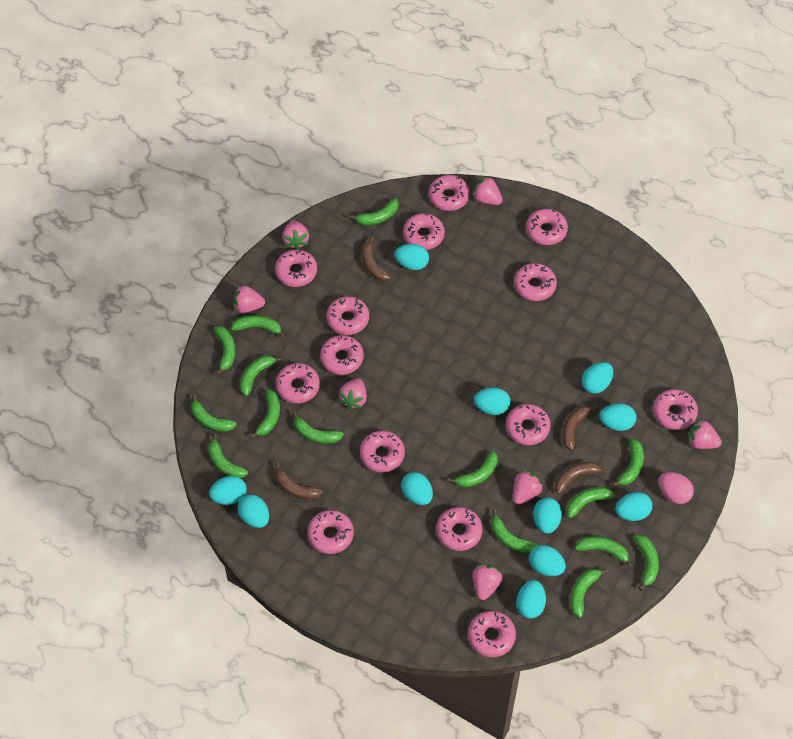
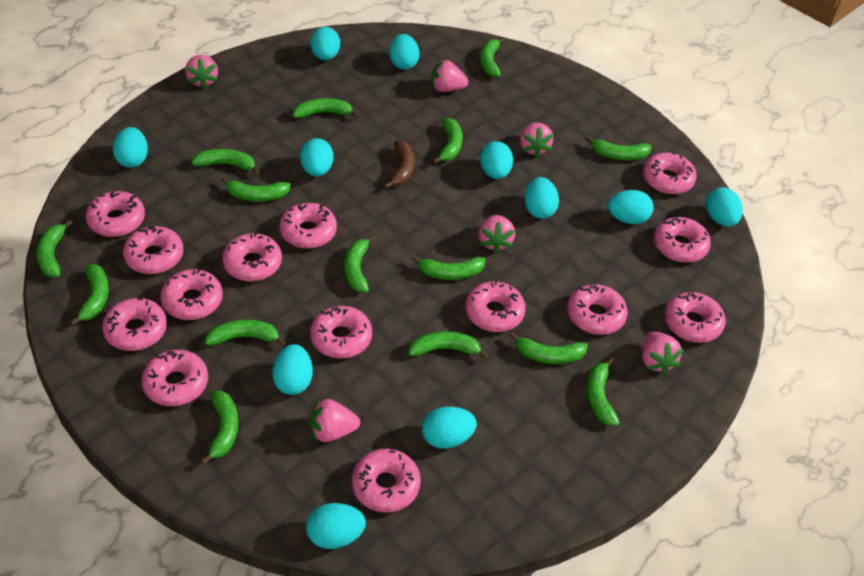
brown banana: [275,462,323,499] [362,236,390,281] [555,462,608,494] [562,406,597,450] = 4 -> [384,140,415,189] = 1
pink egg: [658,472,694,504] = 1 -> none = 0
pink strawberry: [233,285,265,313] [282,220,309,250] [339,378,367,409] [472,176,502,205] [473,564,502,600] [513,470,543,504] [688,419,722,449] = 7 -> [185,55,218,89] [310,398,360,442] [431,59,469,92] [479,215,515,254] [520,122,554,158] [642,331,683,375] = 6

